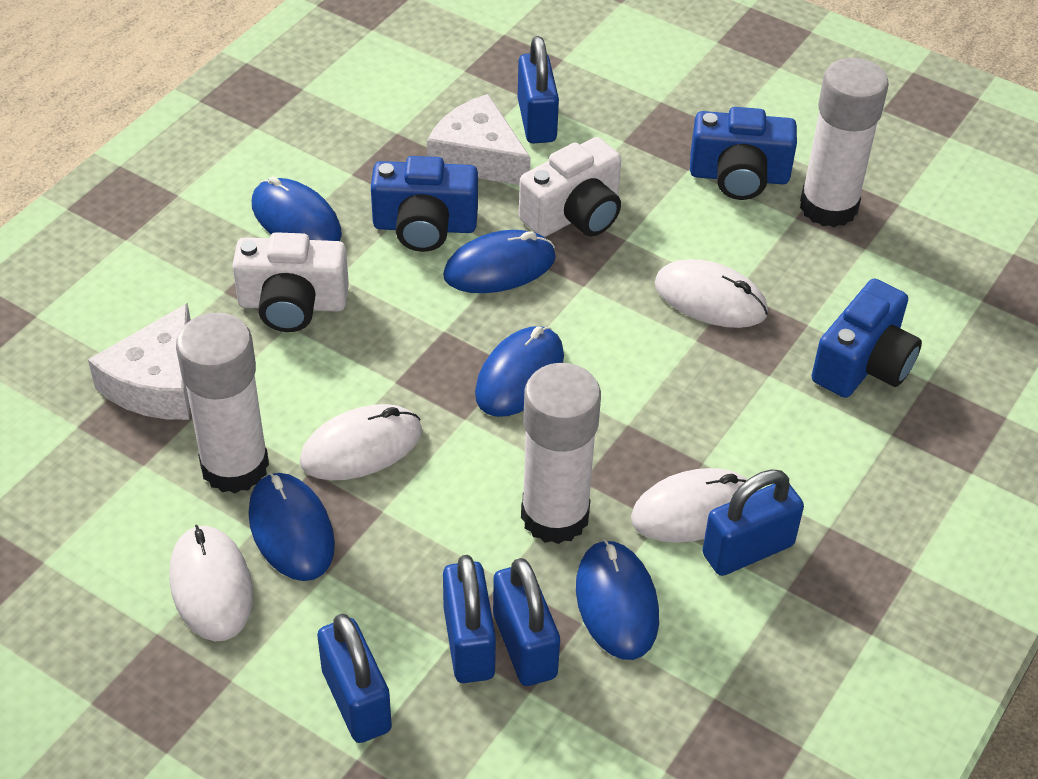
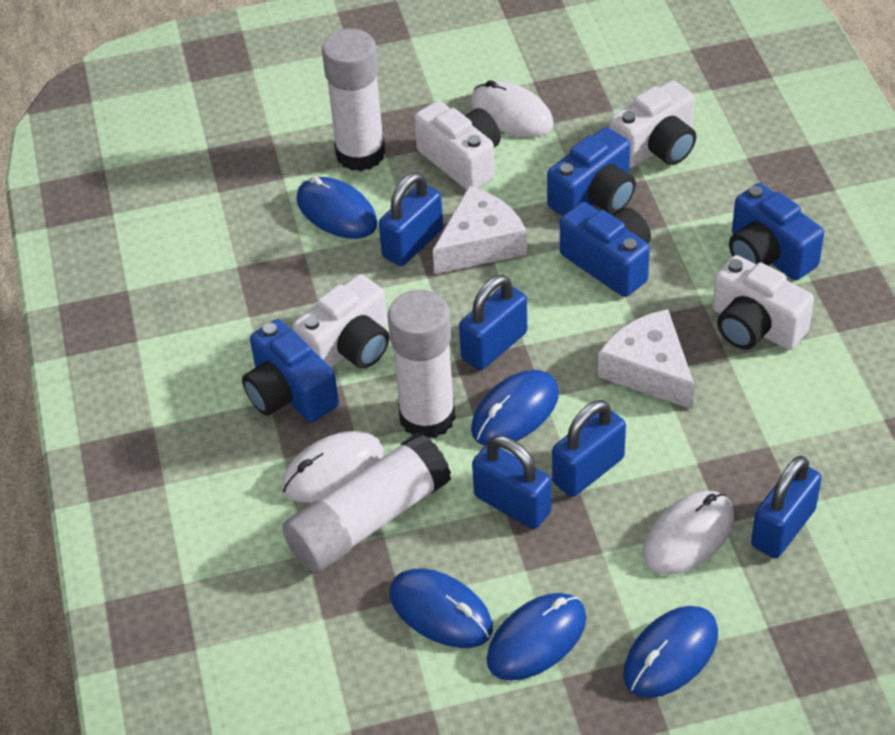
blue camera: [371,156,478,252] [690,107,797,200] [812,279,922,398] = 3 -> [242,319,339,423] [547,127,636,216] [560,202,651,297] [729,183,824,280] = 4
white camera: [232,232,349,332] [519,137,621,237] = 2 -> [293,274,389,369] [414,101,501,190] [609,80,696,168] [712,255,814,350] = 4
white mouse: [169,525,253,641] [300,404,422,481] [631,468,748,543] [655,259,768,328] = 4 -> [282,431,383,502] [471,80,553,137] [643,491,734,575] = 3

